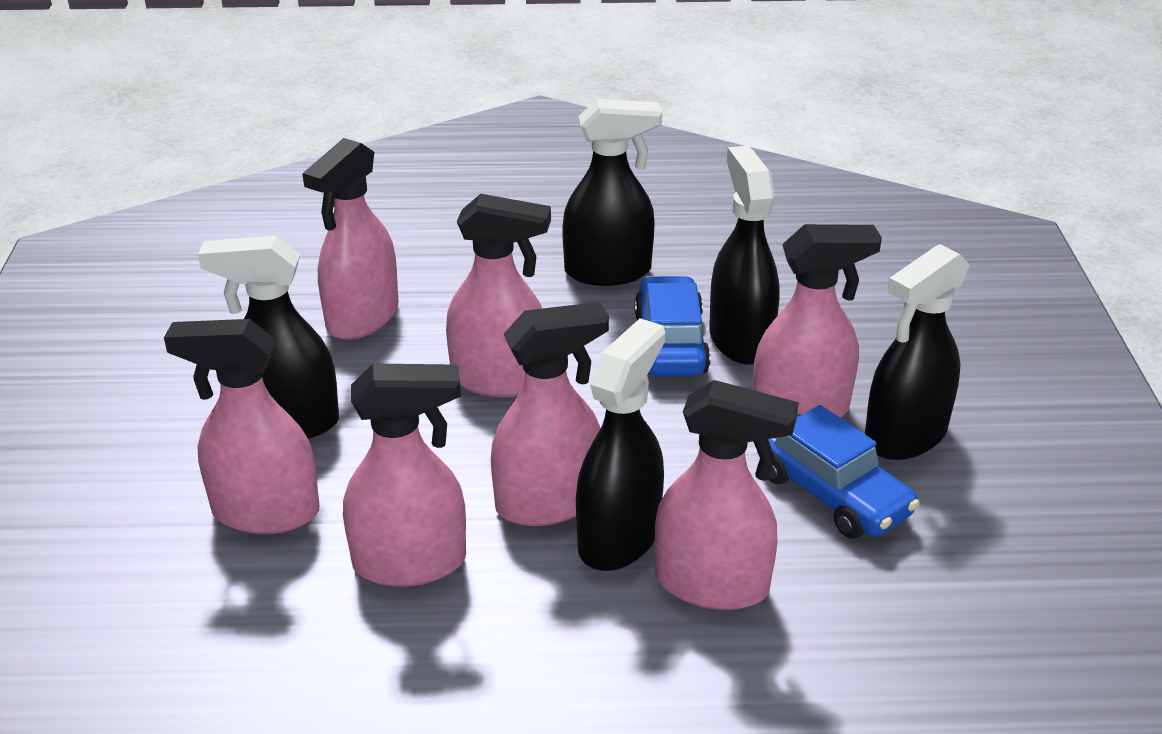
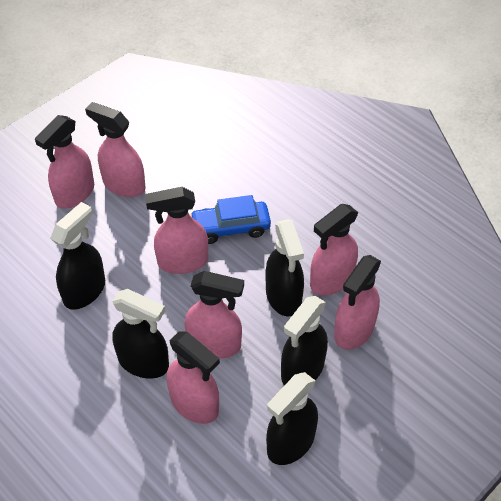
blue car: [634,276,711,376] [768,405,920,539] = 2 -> [190,195,271,244] = 1

